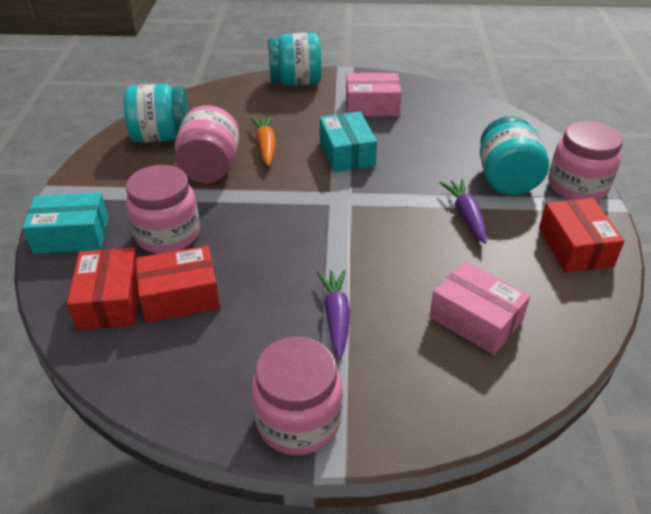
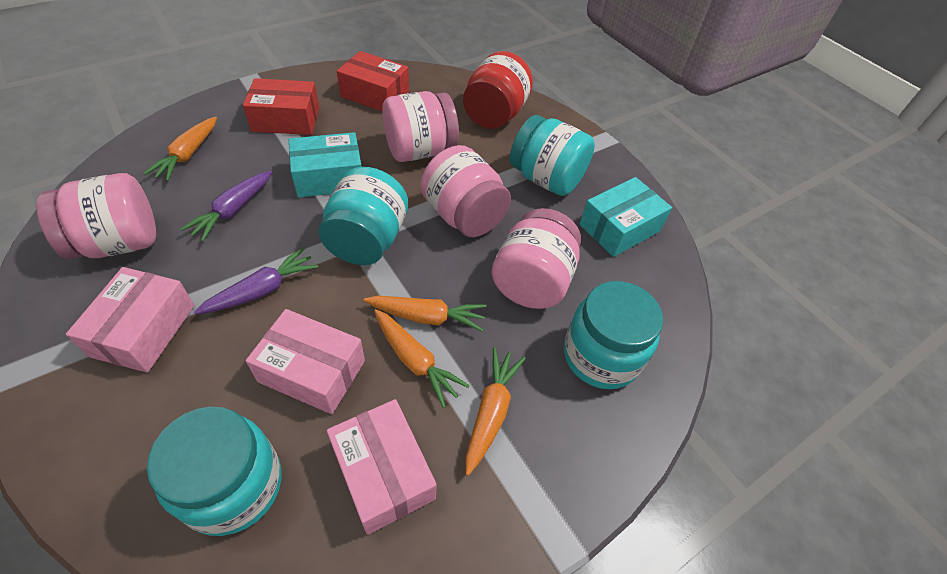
orange carrot: [250,116,276,166] = 1 -> [143,117,217,181] [363,296,487,332] [374,309,470,408] [465,347,526,476] = 4
pink box: [346,73,402,117] [429,261,530,355] = 2 -> [66,267,195,373] [246,309,365,414] [327,399,437,535] = 3
red box: [67,247,139,330] [136,246,220,323] [539,198,625,272] = 3 -> [243,78,319,135] [337,51,409,111] = 2
red jar: none = 0 -> [463,51,533,129] = 1
turquoise jar: [124,84,189,143] [268,33,322,85] [480,116,549,195] = 3 -> [147,407,282,536] [319,167,408,265] [510,115,595,196] [564,281,663,389] = 4

